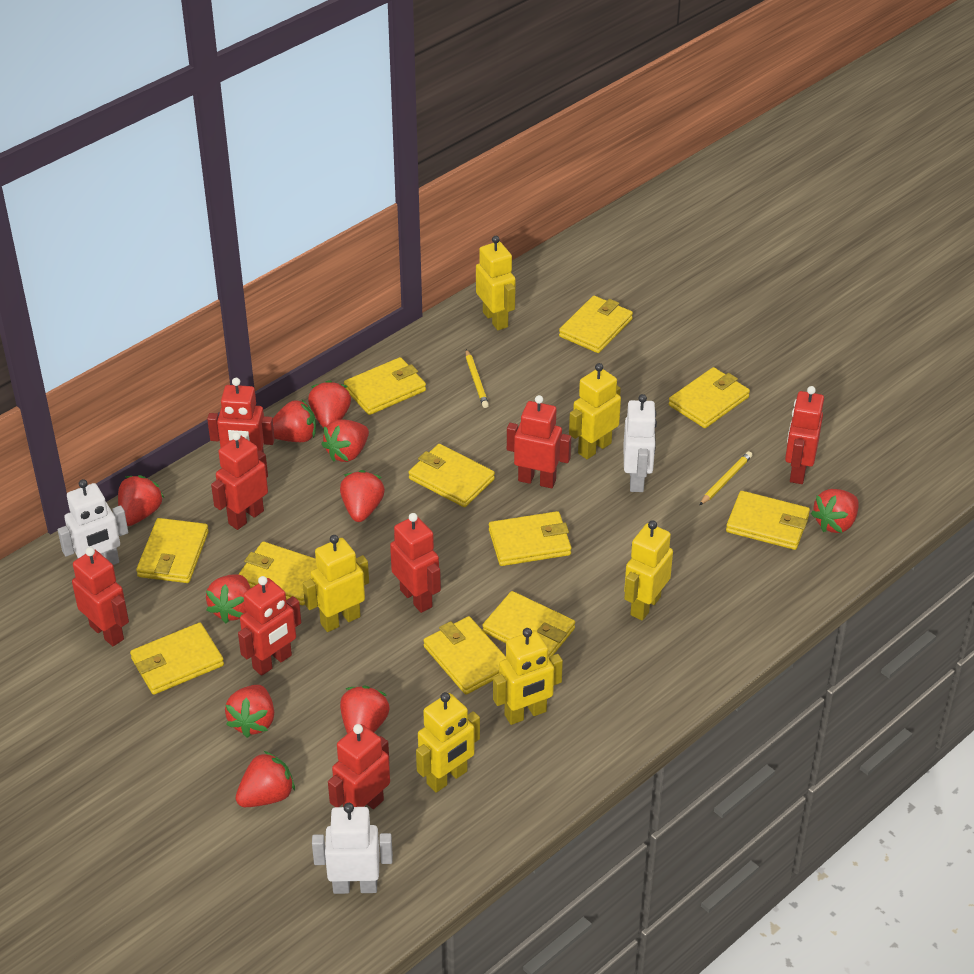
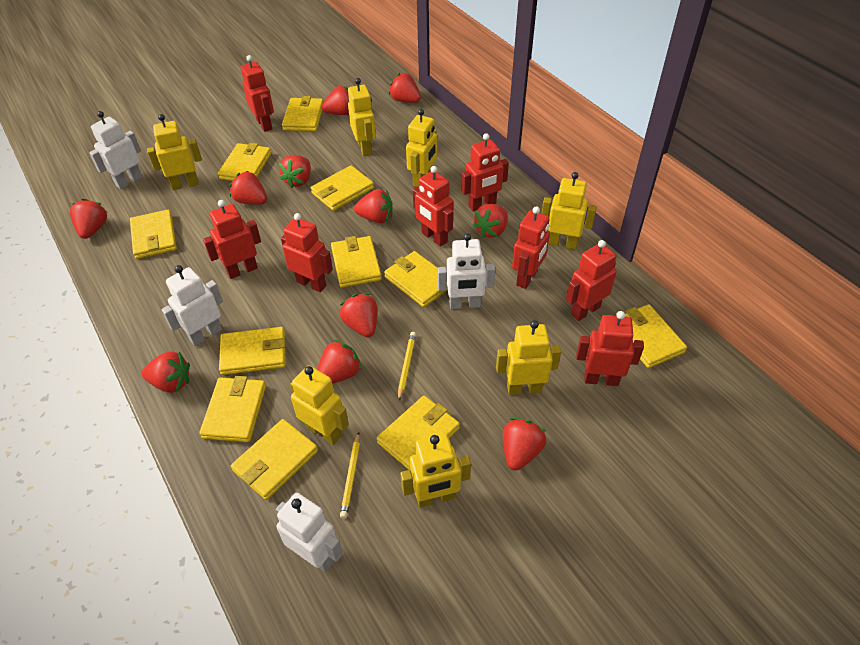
red strawberry: [118,475,164,526] [206,574,251,623] [225,685,274,738] [236,751,295,807] [273,399,316,442] [308,380,351,428] [321,420,369,462] [340,470,385,522] [340,686,390,734] [811,489,859,533] = 10 -> [70,199,108,239] [142,352,190,393] [230,171,267,205] [279,155,311,188] [317,340,362,384] [322,86,349,115] [340,293,377,337] [354,189,393,223] [389,73,421,103] [473,204,508,238] [503,418,546,471] = 11
white robot: [58,479,128,565] [312,803,393,894] [623,394,657,492] = 3 -> [89,111,143,189] [161,265,223,346] [276,493,343,572] [438,233,495,309] = 4
yellow robot: [303,535,369,632] [416,692,480,793] [476,236,516,330] [493,628,563,725] [569,363,621,459] [624,520,673,621] = 6 -> [147,114,202,190] [290,366,349,445] [348,78,376,156] [400,434,471,508] [406,109,437,187] [496,320,561,395] [542,172,597,250] = 7

